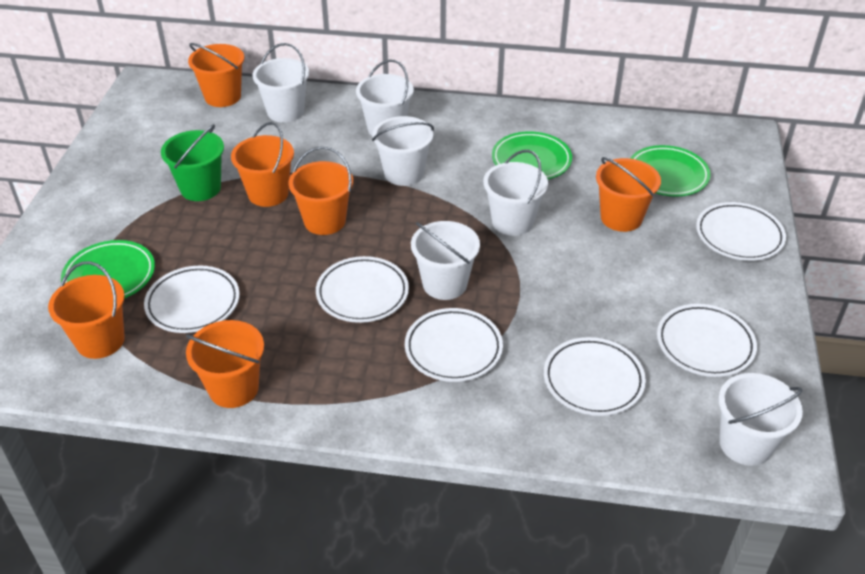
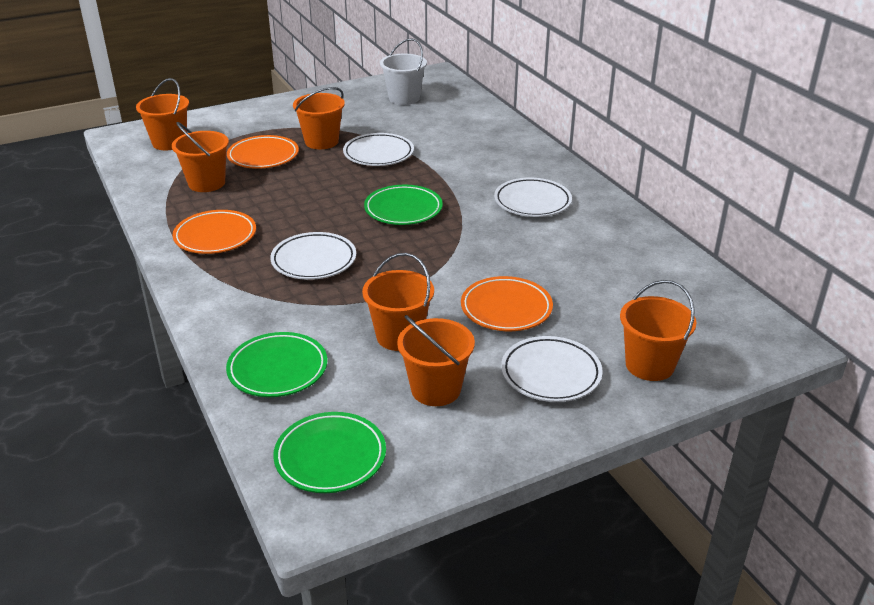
green bucket: [161,124,224,201] = 1 -> none = 0
orange plate: none = 0 -> [172,210,256,254] [227,135,299,169] [461,276,553,331] = 3
white bucket: [252,43,309,123] [356,60,414,136] [372,116,434,186] [411,221,480,300] [483,150,548,236] [719,373,803,466] = 6 -> [380,38,427,105] = 1
white plate: [144,265,240,333] [316,256,409,323] [405,308,503,382] [544,337,646,416] [657,304,757,377] [696,202,786,261] = 6 -> [270,232,356,280] [343,133,414,166] [494,178,572,217] [501,336,603,402] = 4

